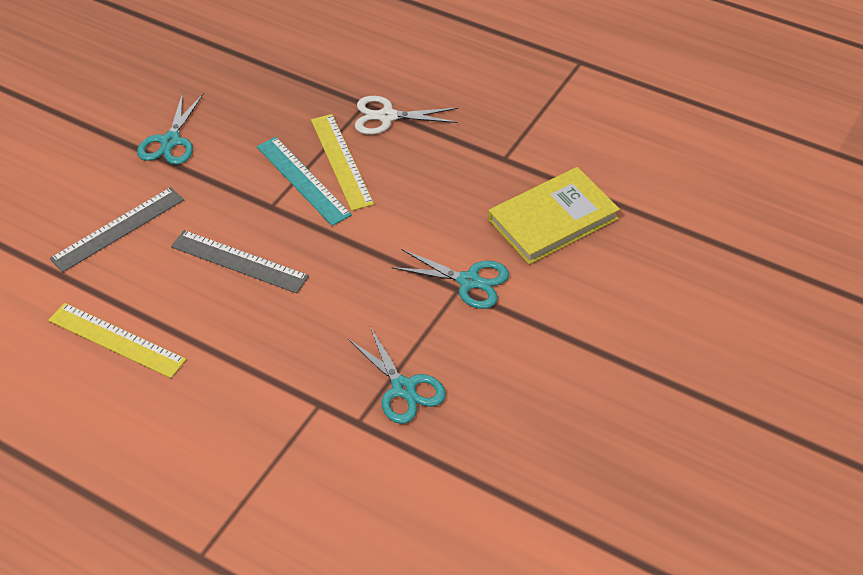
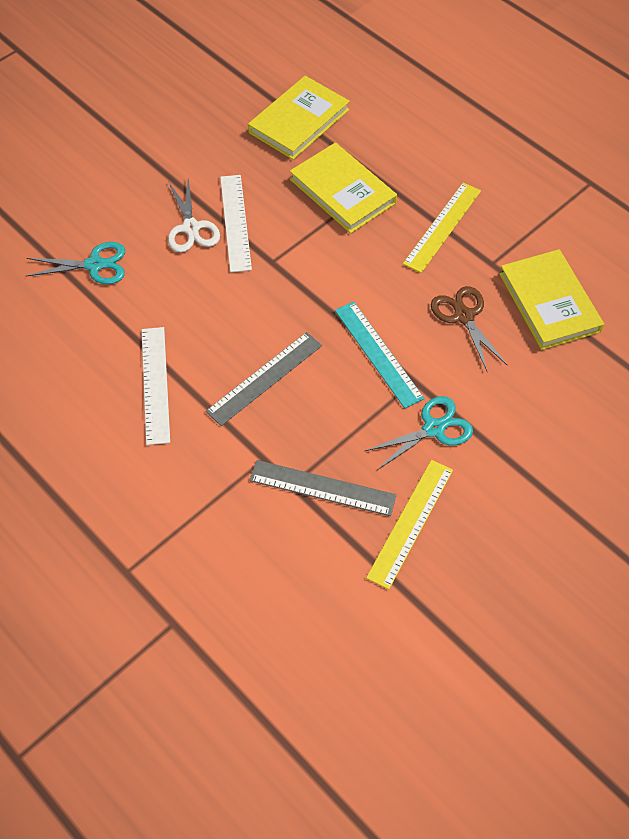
brown scissors: none = 0 -> [431,286,508,371] = 1
turquoise scissors: [137,92,204,165] [348,327,446,424] [392,249,509,309] = 3 -> [26,242,125,284] [365,396,473,470] = 2
white ruler: none = 0 -> [142,327,170,445] [220,175,252,272] = 2
yellow book: [488,167,620,265] = 1 -> [248,76,350,160] [290,142,397,233] [499,249,604,350] = 3

